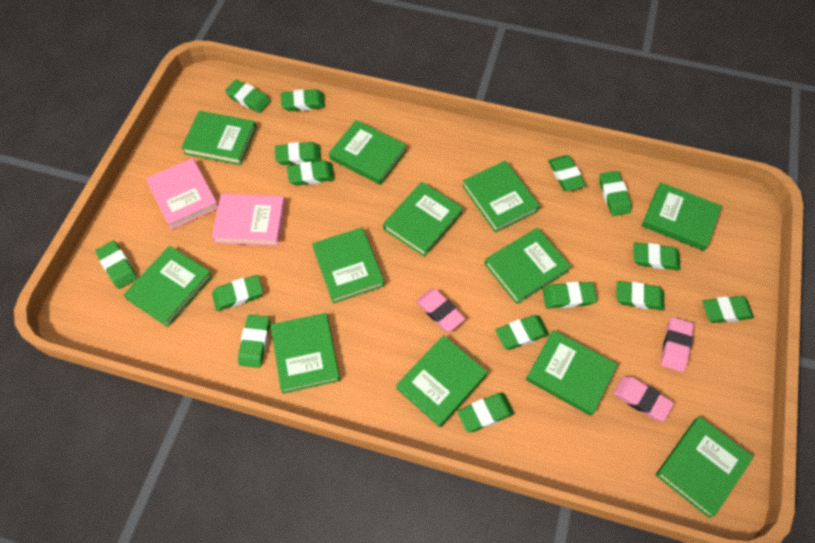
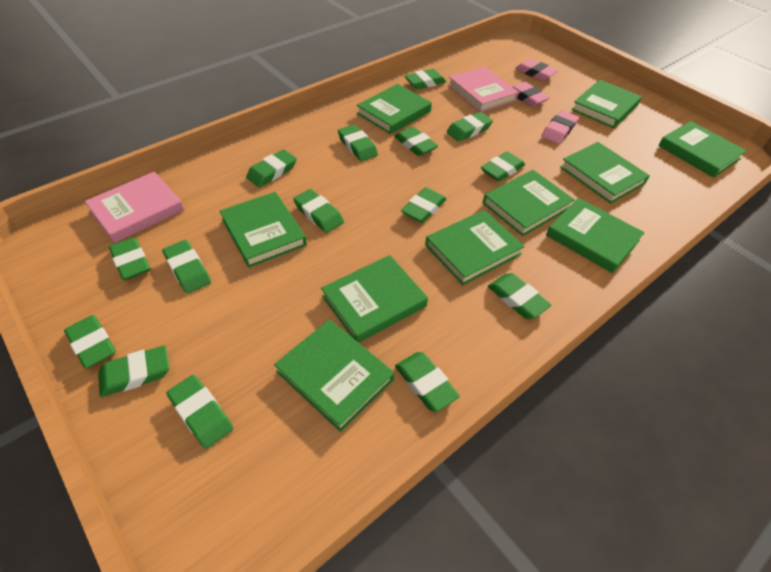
green book: [124,246,213,327] [181,111,257,165] [271,313,340,394] [312,227,385,304] [329,120,407,185] [383,182,463,257] [396,335,488,427] [462,161,540,232] [484,228,571,304] [526,330,618,416] [642,182,722,251] [656,416,754,518] = 12 -> [219,192,307,268] [274,319,394,432] [321,255,428,343] [357,84,432,134] [425,210,525,285] [483,170,575,236] [546,198,645,273] [560,142,650,204] [571,80,642,128] [658,121,746,178] = 10

